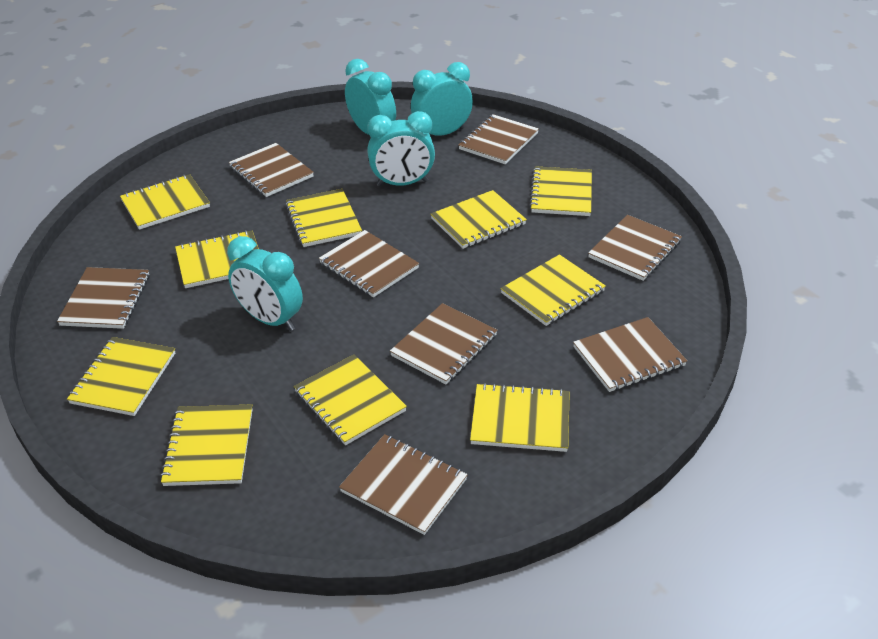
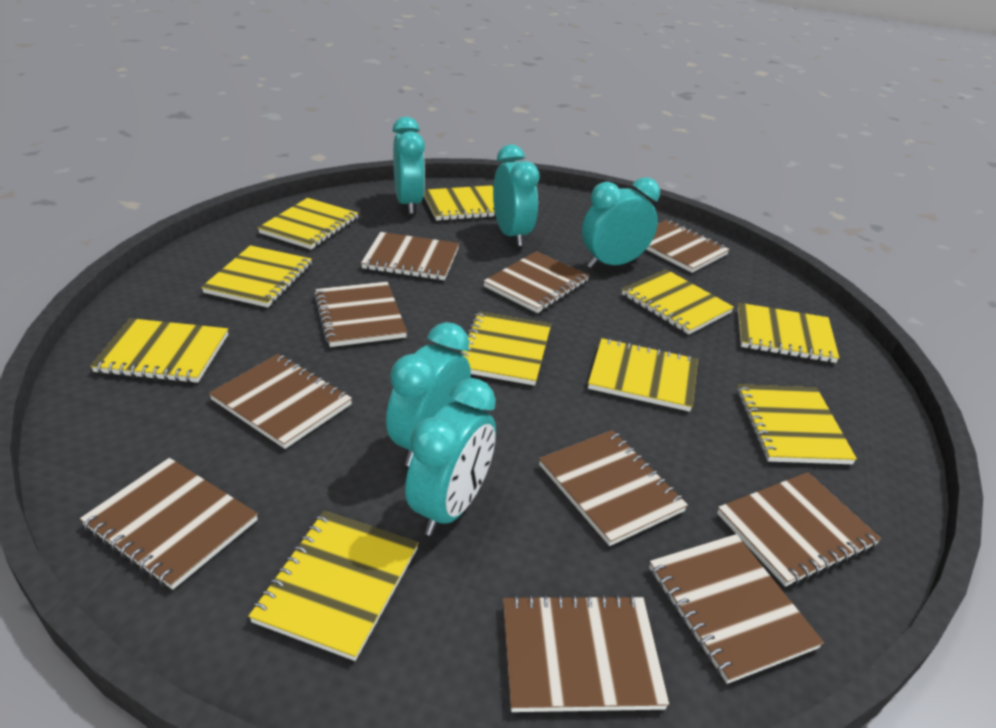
brown notebook: [57,267,149,329] [229,143,314,197] [319,230,419,297] [339,434,468,535] [390,303,498,384] [458,114,539,164] [573,317,687,392] [588,215,682,281] = 8 -> [80,458,258,590] [209,354,352,449] [314,282,407,347] [361,232,459,280] [483,251,589,313] [503,594,669,712] [539,430,688,546] [646,220,730,273] [649,534,824,684] [717,472,881,587] = 10
turquoise clock: [227,236,303,331] [345,59,396,135] [367,111,435,187] [411,62,473,136] = 4 -> [386,322,471,466] [393,117,425,214] [405,378,496,536] [493,145,540,247] [582,177,660,268] = 5

